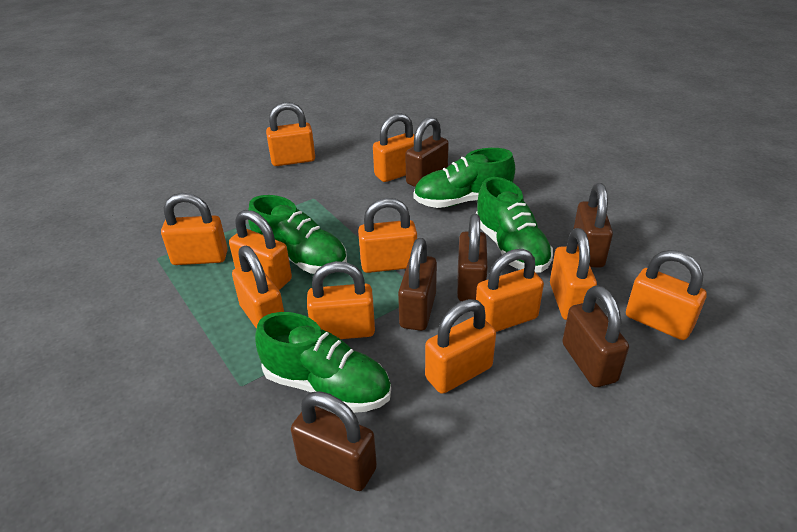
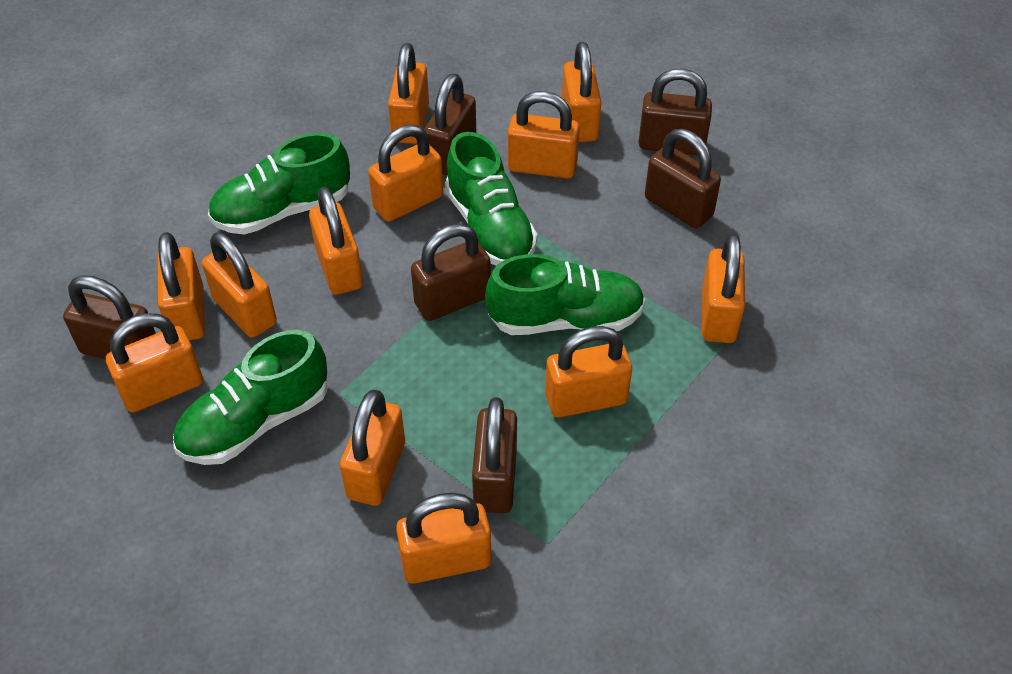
orange padlock: [161,193,228,265] [229,210,292,290] [232,246,284,329] [266,102,315,166] [307,261,375,339] [358,198,417,273] [373,113,414,182] [425,299,496,394] [476,249,544,332] [550,228,597,320] [626,250,707,340] = 11 -> [106,313,203,412] [158,232,205,340] [202,232,277,338] [309,187,363,295] [340,390,405,506] [368,124,443,222] [388,43,429,144] [396,493,491,584] [508,91,580,179] [545,326,632,418] [562,42,601,142] [702,233,745,343] = 12

